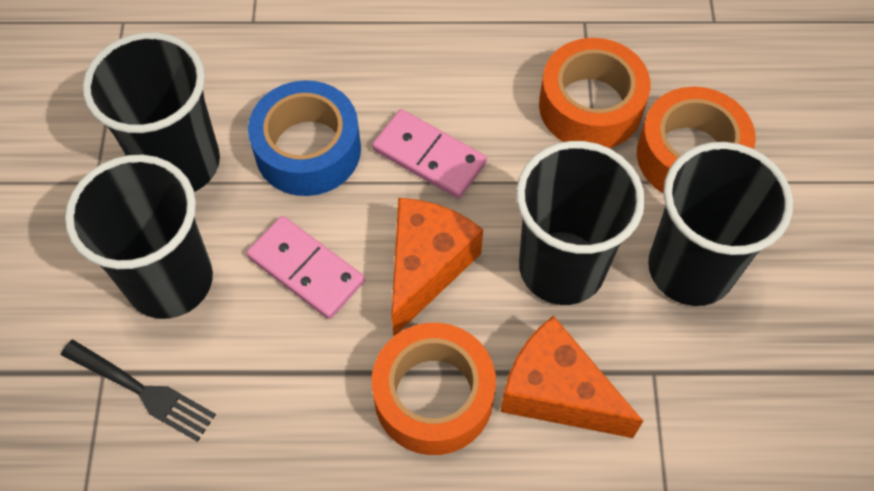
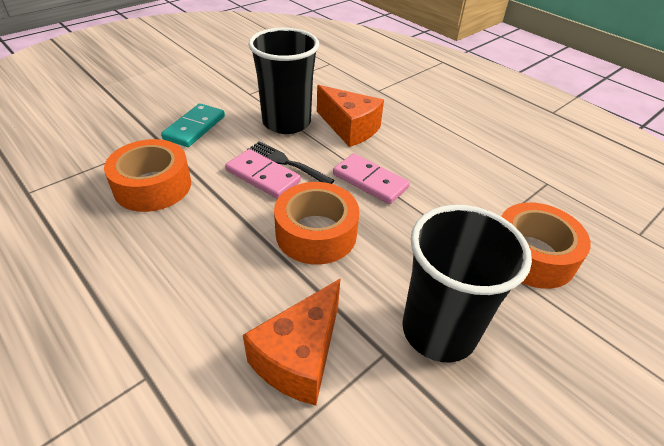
black cup: [65,155,213,319] [83,32,220,192] [516,141,645,305] [648,142,793,306] = 4 -> [248,28,319,134] [402,205,532,362] = 2
blue tape: [248,80,361,196] = 1 -> none = 0
turquoise domino: none = 0 -> [161,103,225,147] = 1

